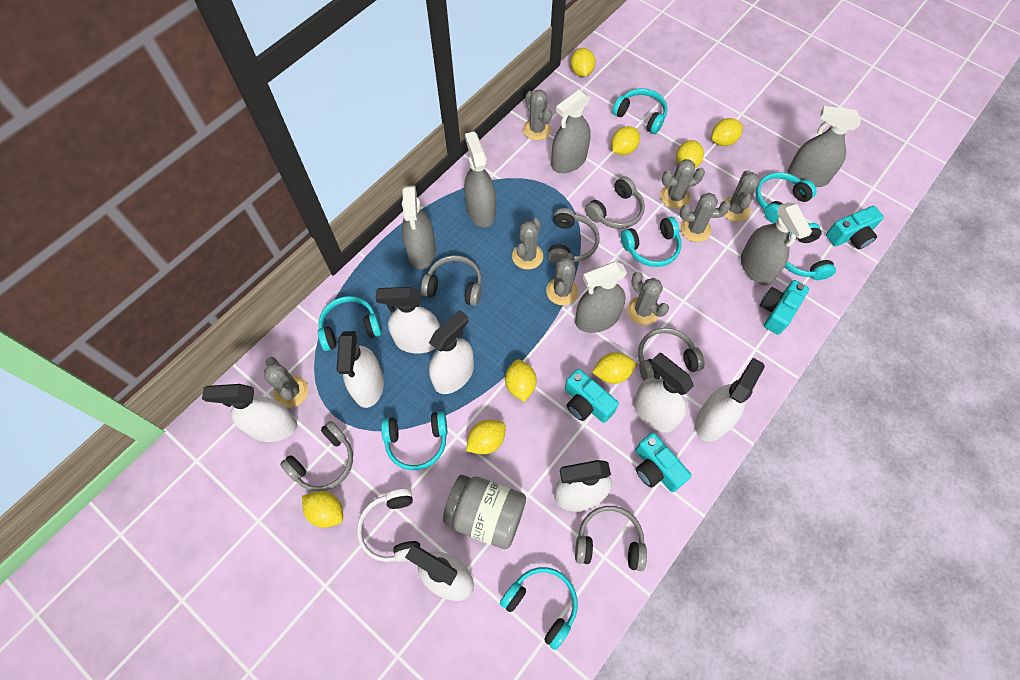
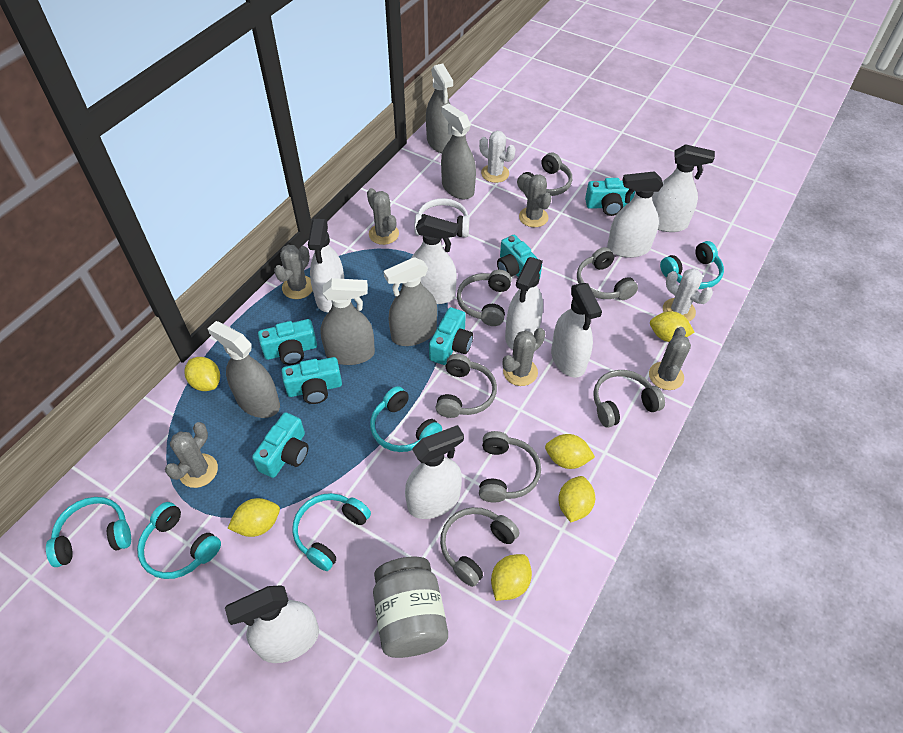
grey cactus: [264,357,308,408] [512,218,543,269] [523,90,552,140] [546,253,578,305] [627,272,669,325] [661,159,705,209] [680,193,731,242] [722,170,760,222] = 8 -> [165,422,218,488] [274,245,313,299] [367,188,399,245] [503,328,545,386] [519,174,551,227] [649,327,691,390] = 6
grey headphones: [280,421,353,491] [421,255,482,306] [548,208,600,264] [575,506,647,571] [585,176,645,229] [638,328,705,381] = 6 -> [436,354,497,418] [440,507,520,587] [457,270,512,326] [479,431,541,502] [517,152,572,196] [577,247,638,300] [593,370,665,428] = 7
grey spray bottle: [402,185,436,269] [464,131,496,227] [551,89,591,173] [575,262,627,333] [741,202,812,285] [787,106,861,187] = 6 -> [207,321,280,418] [320,278,375,365] [384,257,437,346] [426,63,453,153] [441,103,476,199] = 5
turquoise camera: [565,369,619,423] [635,432,692,492] [760,280,809,335] [826,206,884,249] = 4 -> [252,412,309,478] [258,319,317,365] [281,357,342,404] [429,307,473,365] [497,235,542,280] [585,178,636,216] = 6
turquoise headphones: [318,296,382,351] [381,411,447,470] [500,567,578,650] [612,88,668,134] [621,217,682,267] [755,172,816,223] [785,223,836,280] = 7 -> [46,497,131,567] [137,502,221,579] [292,493,371,571] [370,386,442,452] [660,241,724,289] = 5
white cactus: none = 0 -> [479,131,515,183] [663,268,713,322] = 2
yellow lemon: [302,491,343,528] [466,420,506,455] [505,359,537,402] [571,48,595,77] [592,352,636,384] [611,126,640,155] [676,140,704,168] [711,118,743,146] = 8 -> [184,357,220,391] [228,498,280,537] [491,554,532,601] [545,434,595,469] [558,476,595,522] [650,311,695,342] = 6

